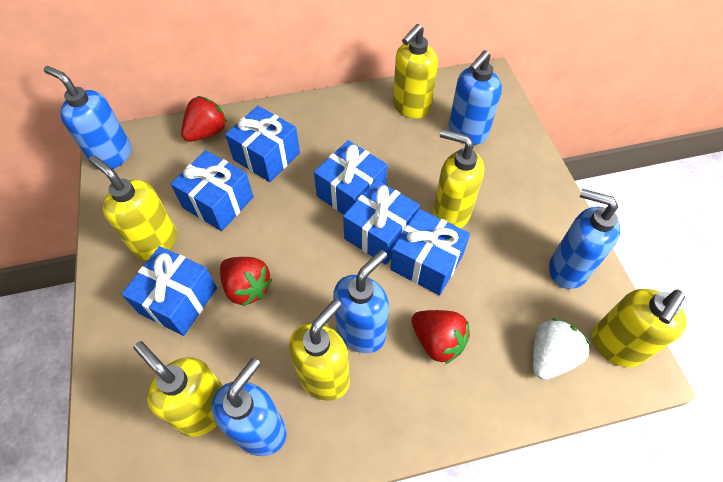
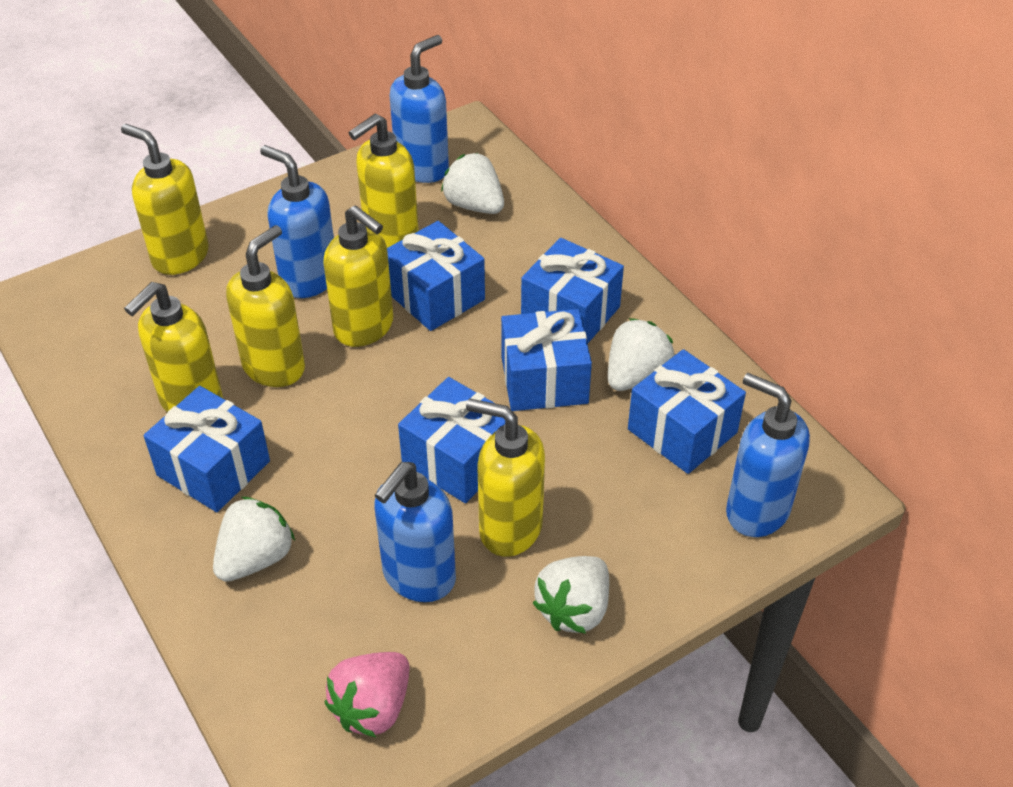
blue soap dispenser: [44,66,132,170] [212,358,287,456] [333,250,389,353] [449,50,502,145] [549,189,620,289] = 5 -> [260,145,334,298] [374,462,456,602] [390,35,449,183] [726,373,810,537] = 4
pink strawberry: none = 0 -> [325,652,409,737] = 1
red strawberry: [181,96,227,142] [220,257,273,306] [411,310,470,364] = 3 -> none = 0
white strawberry: [533,318,591,380] = 1 -> [213,497,295,582] [441,153,504,214] [533,556,609,634] [608,318,674,391] = 4

